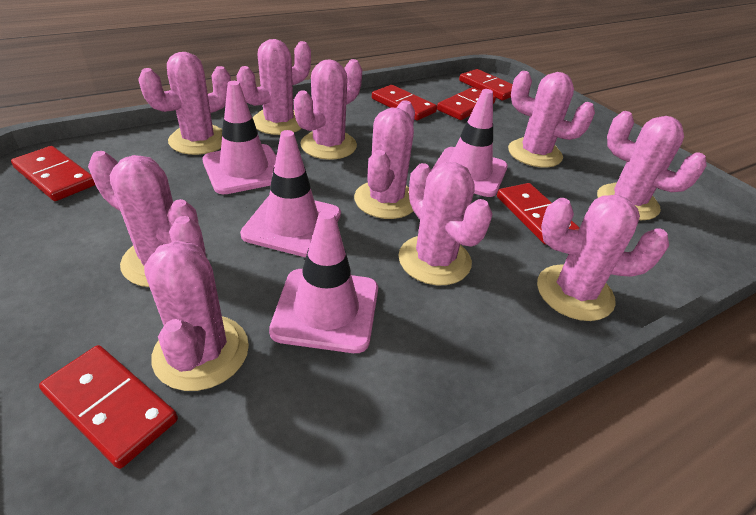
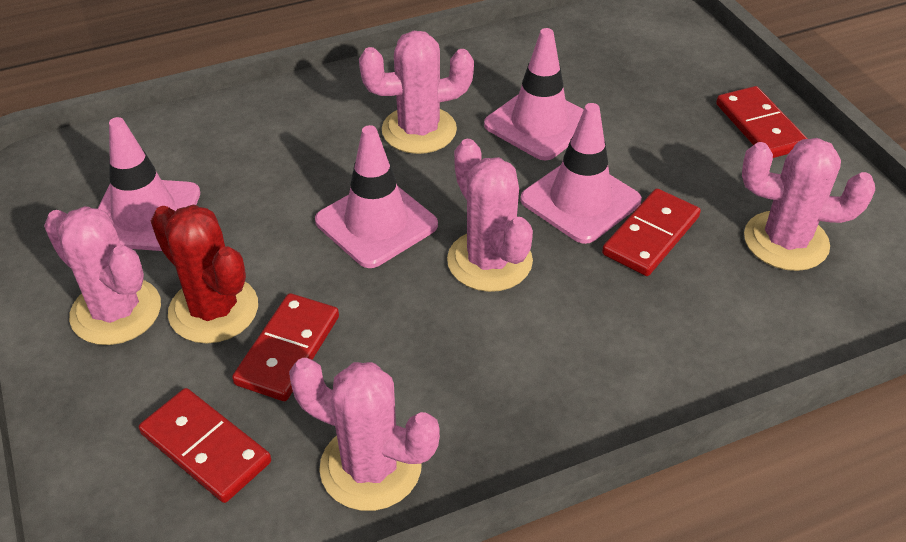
pink cactus: [88,151,199,287] [138,52,231,155] [144,216,249,391] [236,39,311,135] [294,59,362,160] [354,100,415,219] [398,162,493,285] [508,71,595,168] [537,195,669,321] [597,111,707,220] = 10 -> [44,206,161,345] [289,358,440,511] [359,31,474,154] [447,139,533,292] [742,138,875,271] = 5
red cactus: none = 0 -> [151,205,258,343] = 1
red domino: [11,146,95,201] [39,345,178,469] [372,85,437,121] [437,87,496,120] [459,69,513,101] [497,183,580,244] = 6 -> [139,388,271,503] [232,293,339,401] [602,188,701,276] [716,86,808,158] = 4

